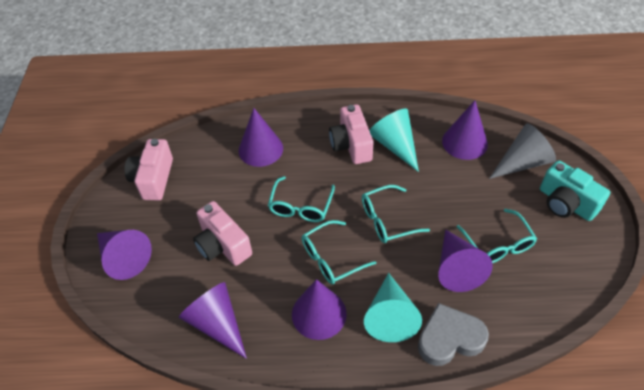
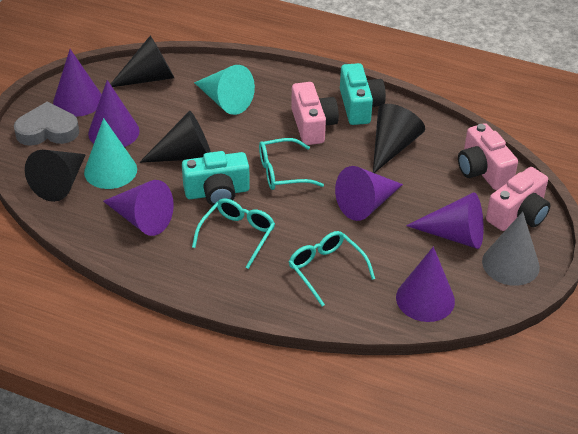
black cone: none = 0 -> [25,150,86,202] [110,35,174,87] [139,111,211,163] [373,104,425,173] = 4
turquoise camera: [540,160,610,221] = 1 -> [182,151,250,206] [340,63,386,125] = 2
turquoise glasses: [268,176,335,222] [302,220,376,284] [362,185,430,243] [457,209,537,263] = 4 -> [192,199,275,269] [259,138,324,190] [289,231,375,306] = 3

